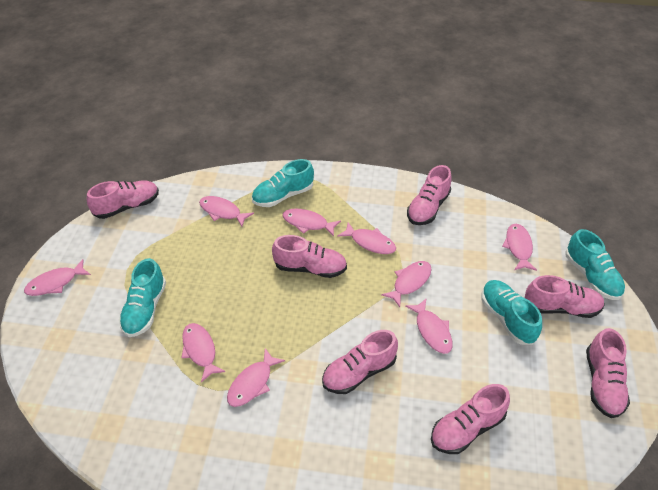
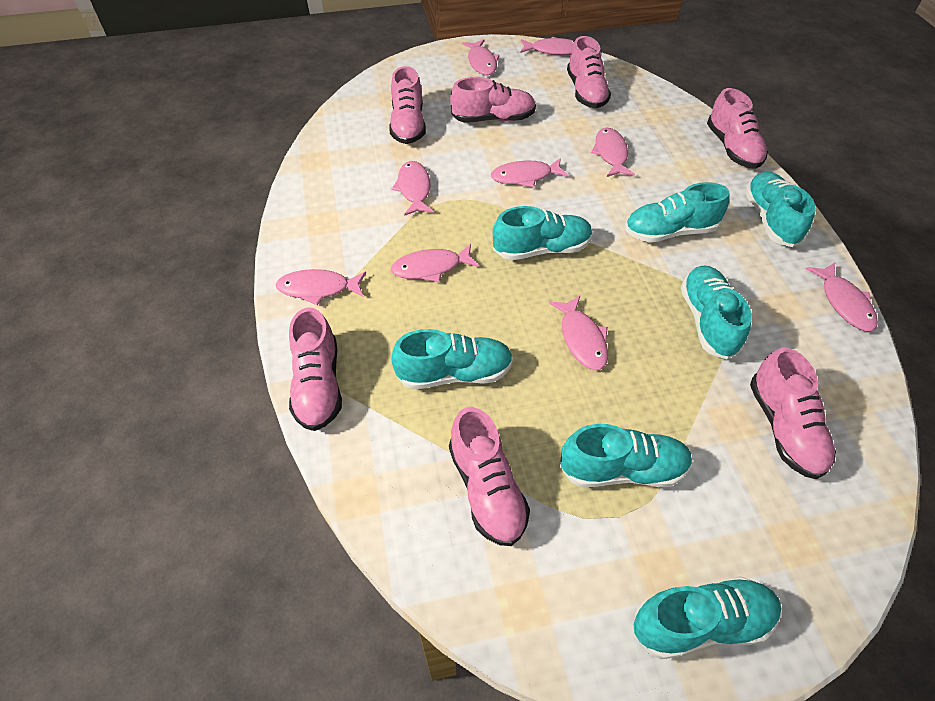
turquoise shoe: [119,258,166,337] [252,159,314,207] [481,280,542,345] [565,229,625,300] = 4 -> [391,329,513,389] [493,206,593,260] [560,424,693,487] [625,182,730,243] [633,576,782,659] [681,266,752,359] [745,171,816,247] = 7

